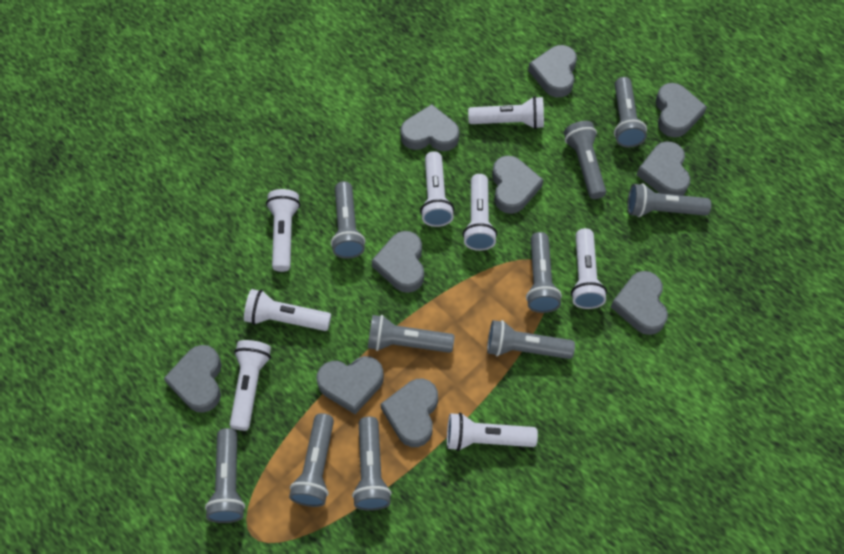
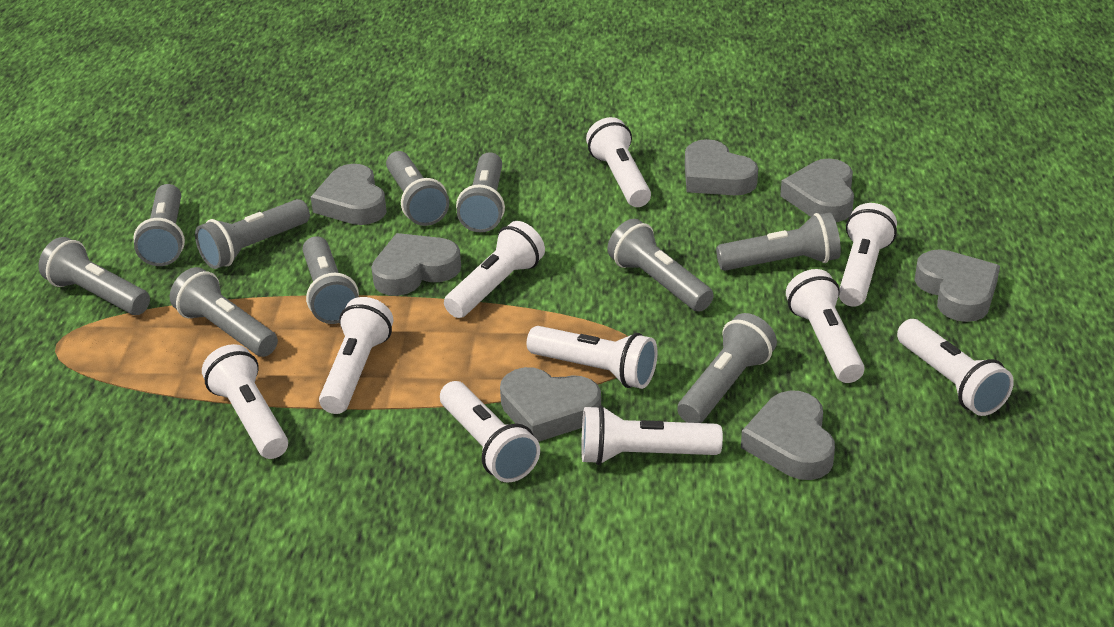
grey heart: [163,345,222,413] [316,356,384,414] [371,231,424,293] [381,379,438,447] [400,104,459,151] [492,155,543,214] [528,45,577,97] [611,271,668,335] [637,141,690,195] [656,83,707,137] = 10 -> [310,164,387,225] [371,233,461,296] [500,367,601,442] [685,139,758,195] [741,390,835,480] [780,158,854,222] [915,249,1000,322] = 7
white flashlight: [230,340,271,431] [244,289,331,331] [266,189,300,272] [420,151,454,227] [447,413,538,451] [463,174,497,251] [468,96,544,129] [571,228,607,309] = 8 -> [202,344,288,459] [319,297,393,414] [440,381,540,483] [444,221,545,318] [527,326,657,389] [581,405,723,465] [586,117,651,207] [786,269,864,383] [839,203,897,307] [897,319,1014,416] = 10

